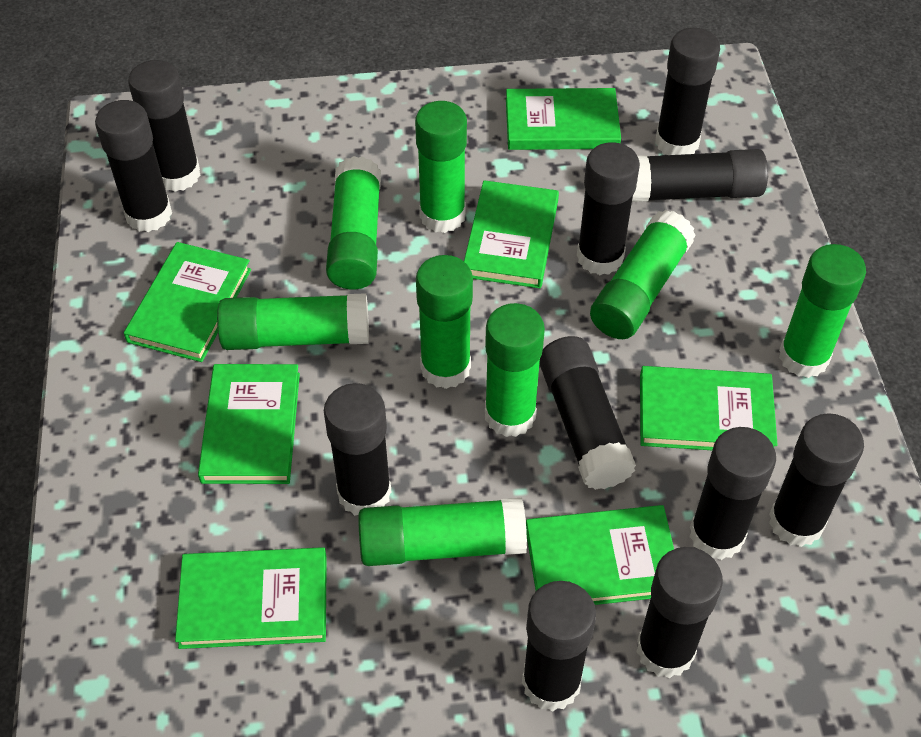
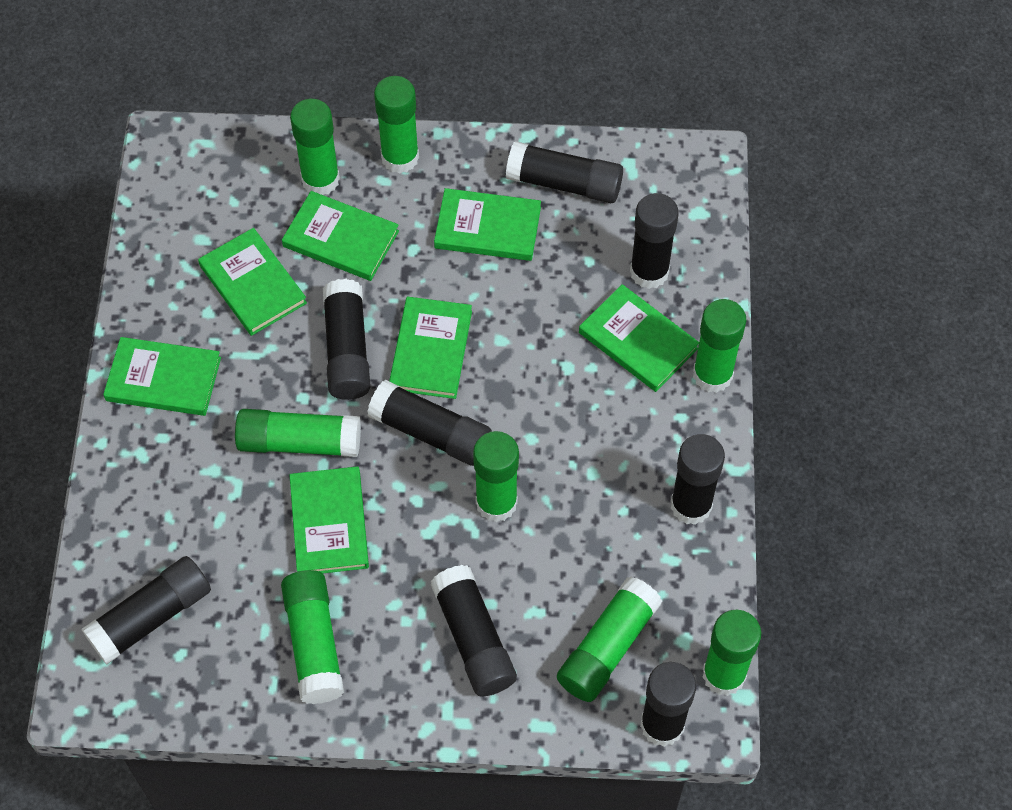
black glue stick: [95,100,172,232] [128,60,201,192] [324,383,391,516] [522,581,596,712] [539,336,636,490] [577,142,640,275] [632,149,768,202] [636,547,723,678] [655,28,720,155] [690,427,776,560] [769,413,864,547] = 11 -> [82,556,211,665] [323,279,370,400] [367,380,492,466] [430,565,517,696] [506,141,623,203] [630,193,679,289] [640,662,696,747] [671,434,725,525] = 8

